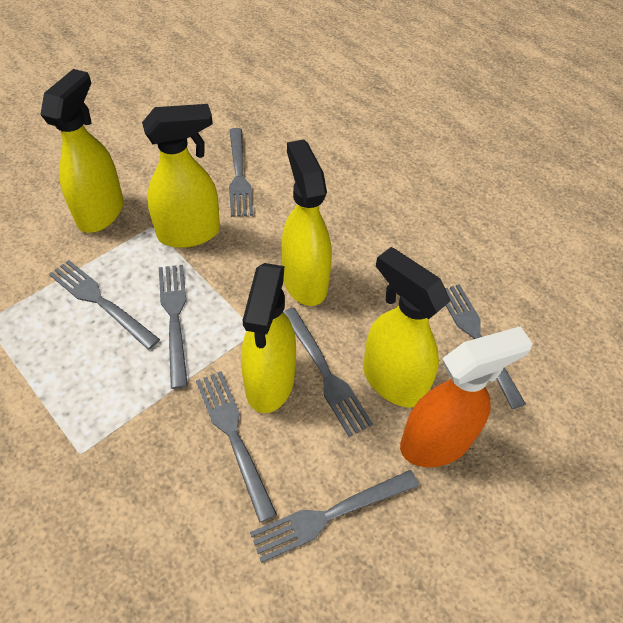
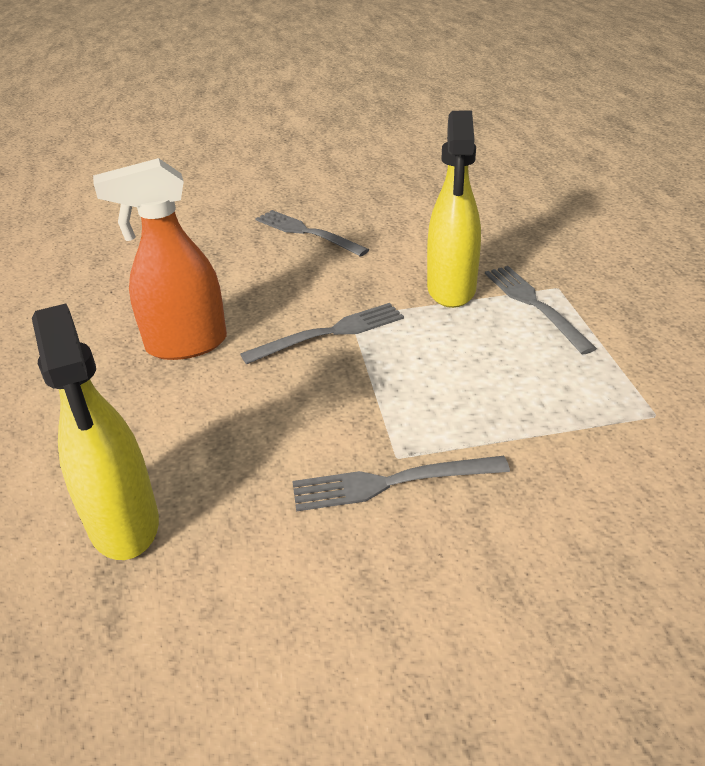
grey fork: [49,260,160,350] [159,265,188,389] [196,371,277,523] [229,128,253,217] [250,470,419,563] [283,307,373,437] [445,284,526,409] = 7 -> [240,303,404,364] [255,210,369,257] [292,456,510,512] [485,266,597,354] = 4
yellow spray bottle: [40,69,123,233] [142,104,220,248] [241,263,296,413] [281,140,332,306] [363,247,450,407] = 5 -> [32,304,159,560] [427,110,481,308] = 2

